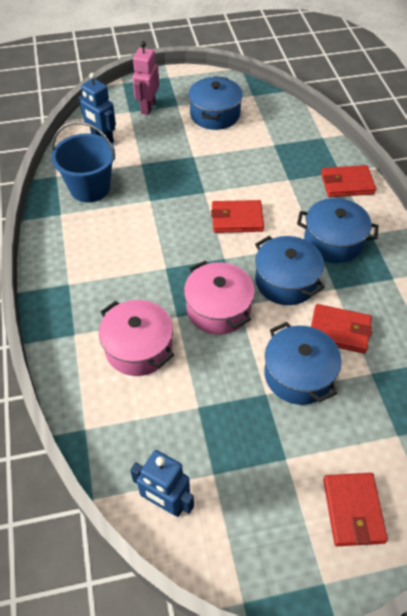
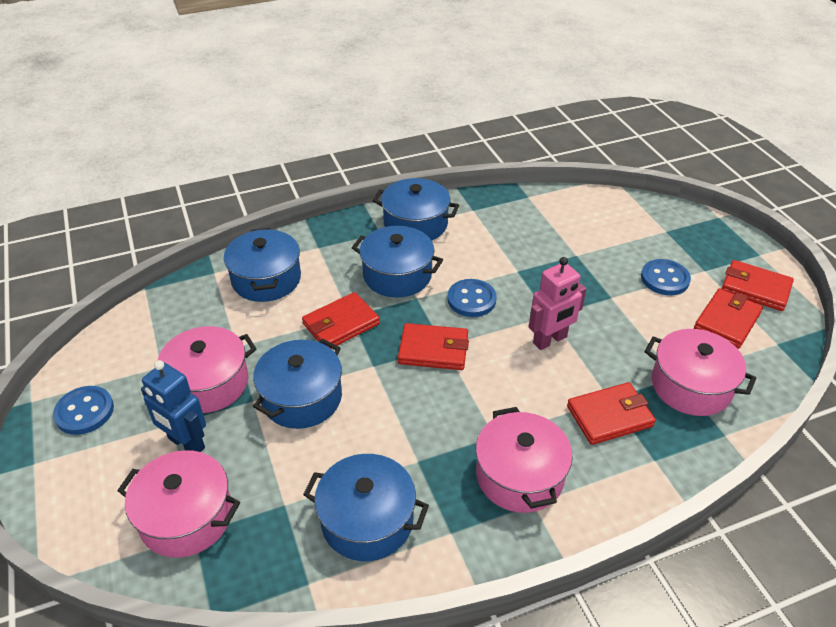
blue bucket: [51,121,115,203] = 1 -> none = 0
blue button: none = 0 -> [53,386,114,435] [447,279,497,317] [641,259,691,295] = 3
blue pot: [188,76,243,130] [255,236,325,305] [264,322,342,405] [297,198,379,263] = 4 -> [224,228,301,302] [253,338,342,429] [303,454,429,561] [352,226,443,298] [373,178,459,240] = 5
blue robot: [78,73,116,143] [130,450,194,517] = 2 -> [141,360,206,452] = 1
pink pot: [99,300,174,376] [184,261,255,335] = 2 -> [117,450,240,558] [158,326,256,413] [476,407,573,513] [644,329,756,416] = 4
red wallet: [211,200,264,233] [311,304,373,354] [321,165,376,197] [323,473,388,546] = 4 -> [302,292,380,348] [398,323,469,370] [567,382,656,445] [694,288,763,349] [721,260,794,311] = 5

